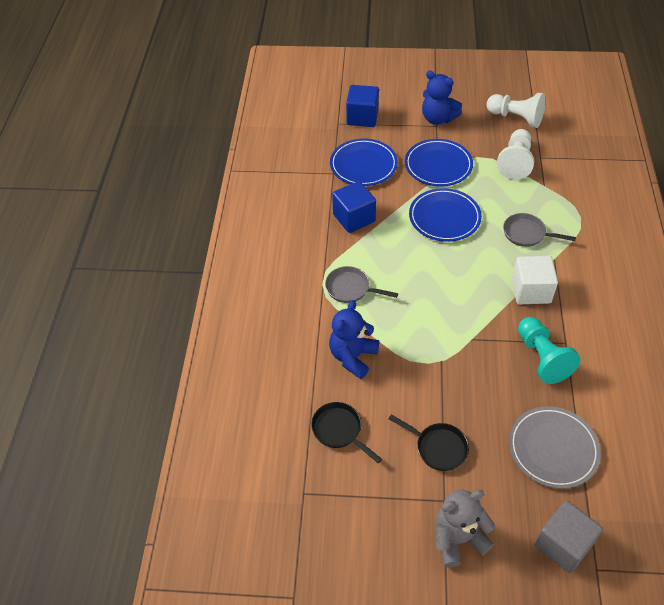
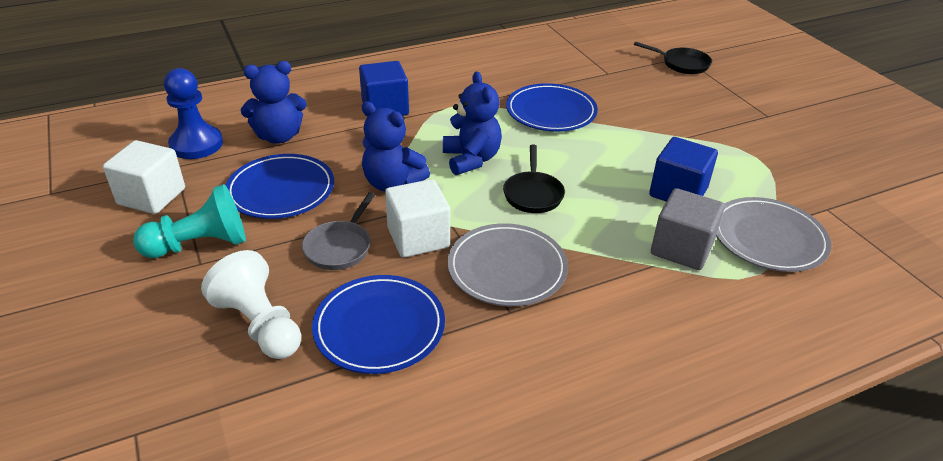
blue pawn: none = 0 -> [164,68,223,159] = 1
blue teddy bear: [329,300,379,379] [422,71,462,125] = 2 -> [241,61,307,144] [362,101,430,191] [443,71,502,175] = 3
grey pan: [325,266,398,303] [503,213,576,247] = 2 -> [302,192,375,270] = 1
grey plate: [509,406,601,489] = 1 -> [448,223,568,306] [716,197,831,272] = 2
grey teddy bear: [435,490,495,568] = 1 -> none = 0
white cube: [512,256,558,304] = 1 -> [103,140,185,214] [385,179,450,258] = 2
white pawn: [486,93,546,128] [497,129,534,180] = 2 -> [201,250,301,359] = 1

